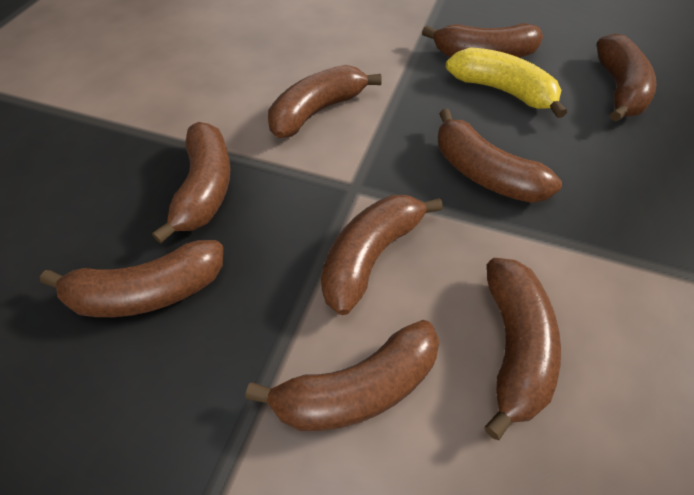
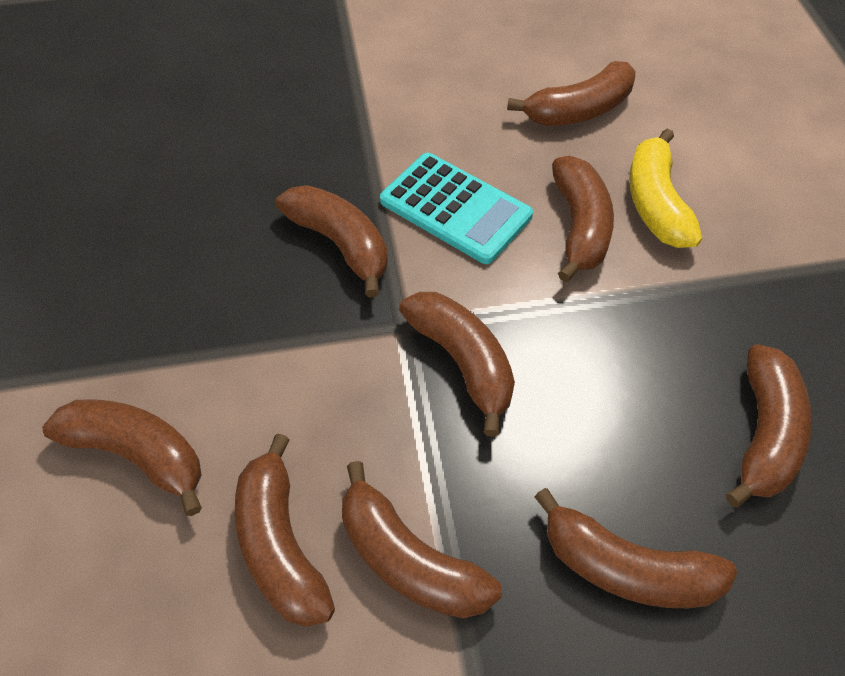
turquoise calculator: none = 0 -> [380,153,533,264] = 1

